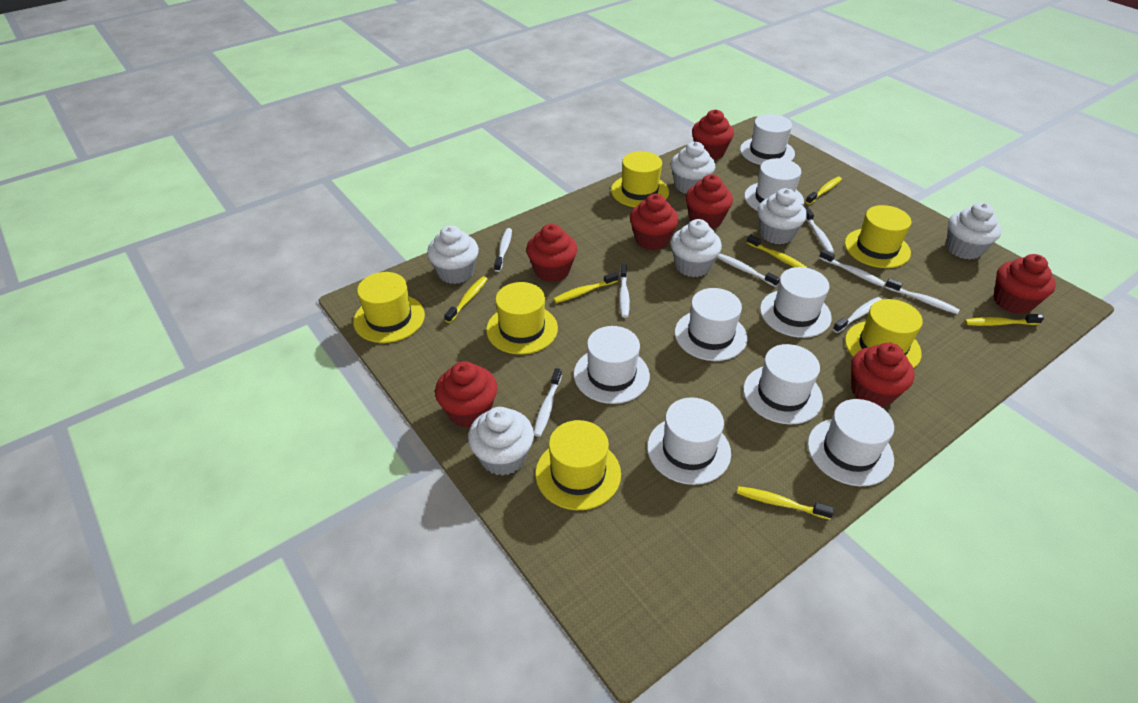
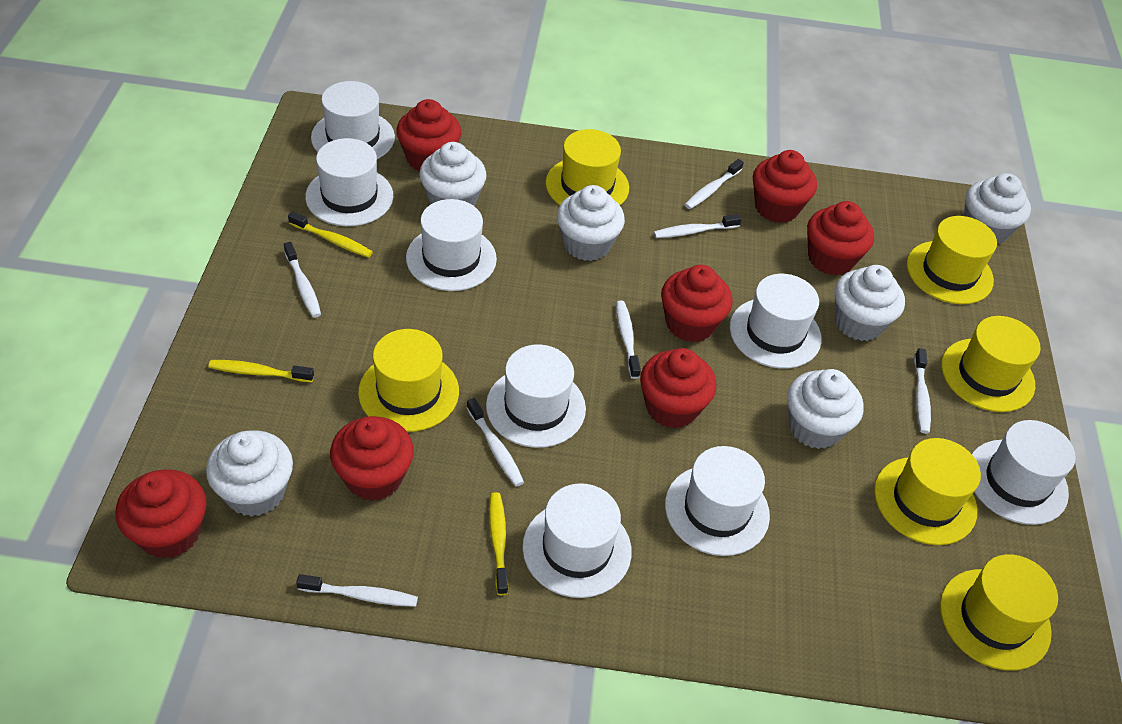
white toothbrush: [494,228,512,272] [534,368,562,437] [619,264,630,318] [717,254,780,287] [805,208,834,253] [819,249,885,287] [833,297,882,333] [885,278,960,314] = 8 -> [284,242,321,318] [296,574,418,607] [466,398,524,487] [616,301,641,379] [654,214,742,238] [685,159,744,209] [914,348,931,434] = 7
yellow toothbrush: [444,276,487,323] [553,272,618,303] [737,486,834,520] [746,234,808,268] [806,177,842,205] [964,314,1044,326] = 6 -> [209,360,314,382] [288,211,373,258] [489,492,508,595] = 3

